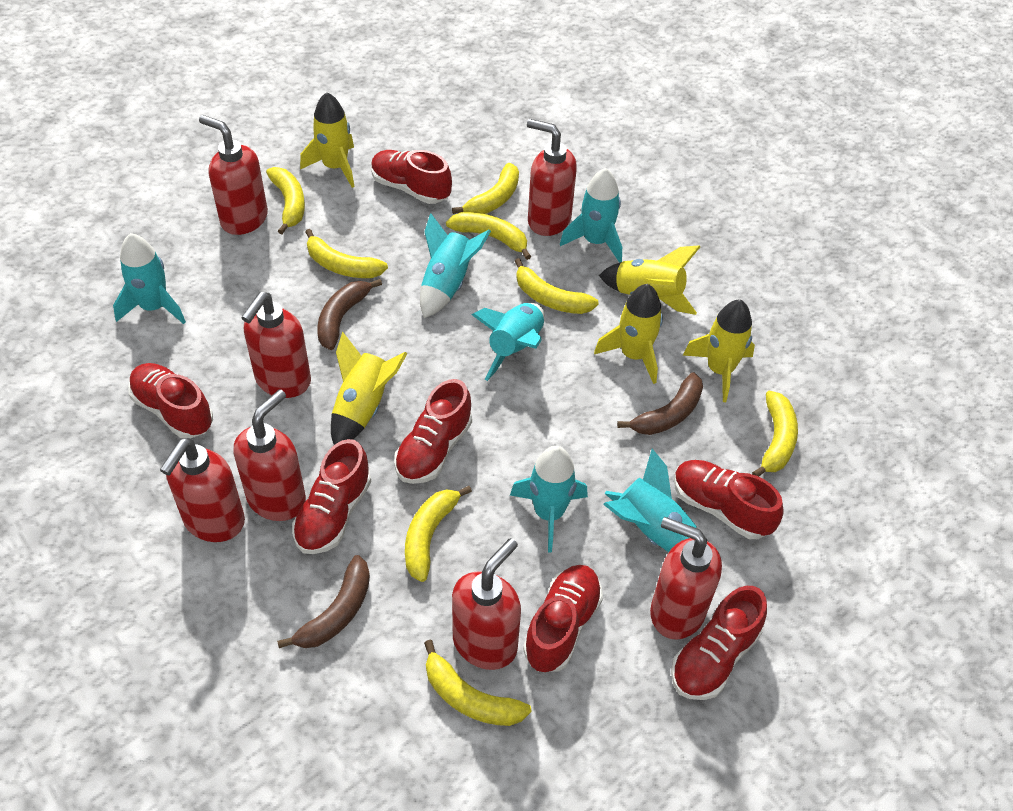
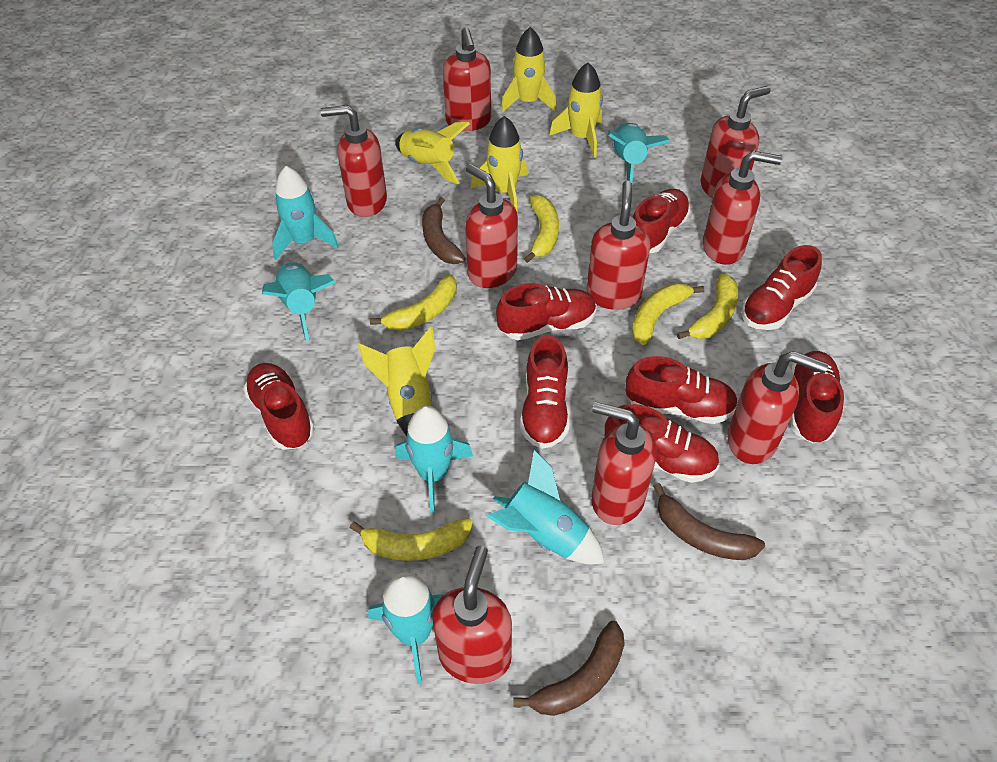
red shoe: [128,363,213,438] [292,439,371,554] [371,150,452,204] [394,379,472,484] [523,565,603,672] [671,586,767,700] [674,460,784,539] = 7 -> [243,363,315,450] [496,283,596,340] [520,335,570,449] [605,404,719,483] [625,356,737,424] [632,189,690,253] [741,245,822,330] [791,351,844,444] = 8
red soap dispenser: [160,438,245,542] [199,115,268,235] [234,389,306,521] [241,292,311,398] [452,538,521,670] [527,119,577,236] [650,517,722,640] = 7 -> [320,105,387,217] [432,546,512,684] [443,27,491,131] [465,164,518,288] [586,180,650,310] [591,402,657,525] [701,86,771,198] [703,151,782,265] [727,351,828,464] = 9
yellow banana: [266,167,305,234] [306,229,388,278] [405,486,472,582] [424,640,531,726] [446,212,531,260] [452,163,519,214] [515,258,599,314] [752,391,798,477] = 8 -> [350,518,473,561] [370,274,457,331] [524,195,559,263] [632,283,704,345] [677,273,738,339] = 5

